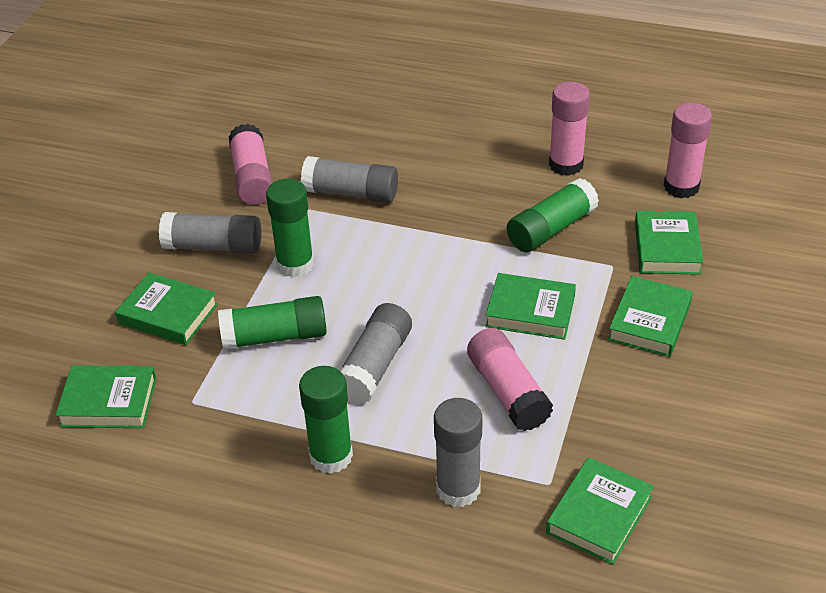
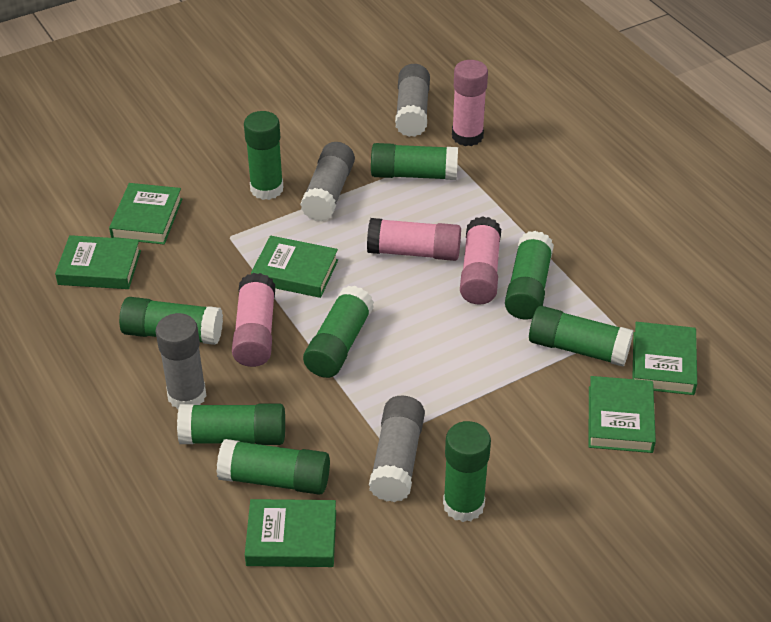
green glue stick: [218,296,327,350] [266,179,314,277] [299,366,353,474] [507,178,599,252] = 4 -> [119,297,223,345] [177,404,285,445] [216,439,330,495] [244,111,283,200] [303,286,374,378] [371,143,458,180] [443,421,491,522] [505,231,554,319] [529,306,633,367] = 9

